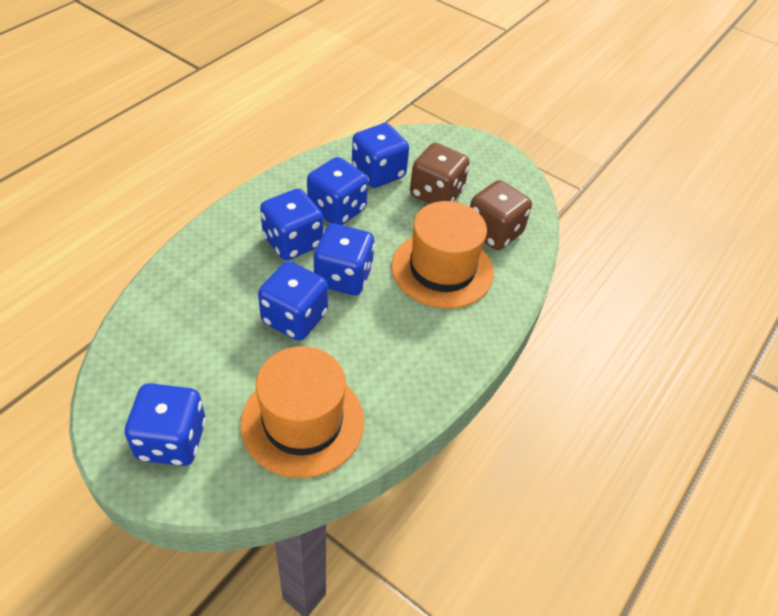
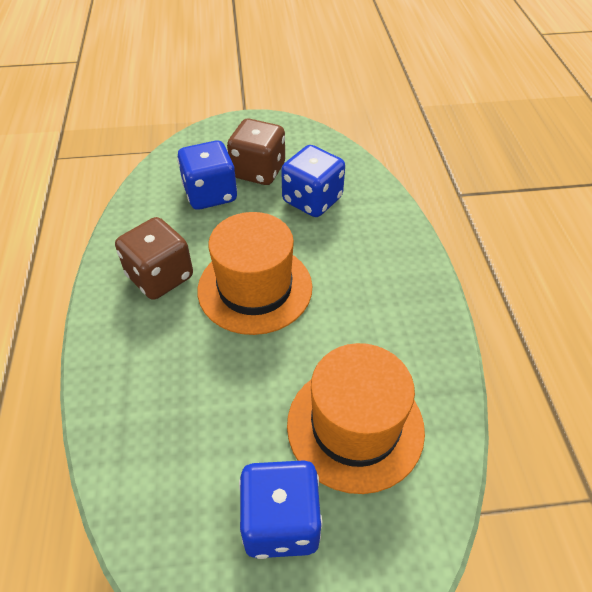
blue dice: [125,383,206,466] [258,261,328,341] [260,189,323,261] [307,157,368,225] [314,224,375,295] [352,123,409,188] = 6 -> [177,141,237,210] [239,460,322,559] [281,145,345,217] = 3

